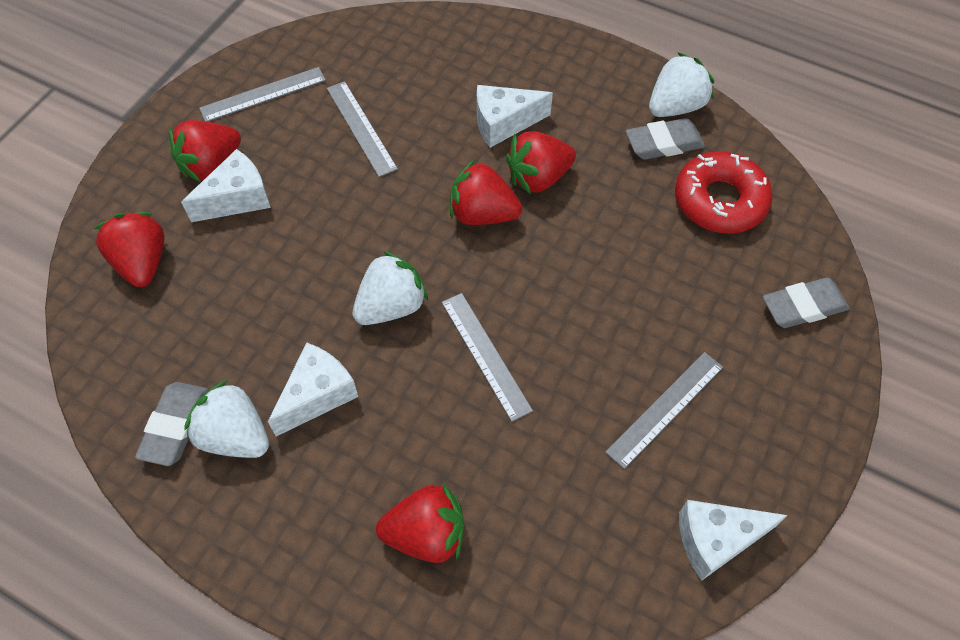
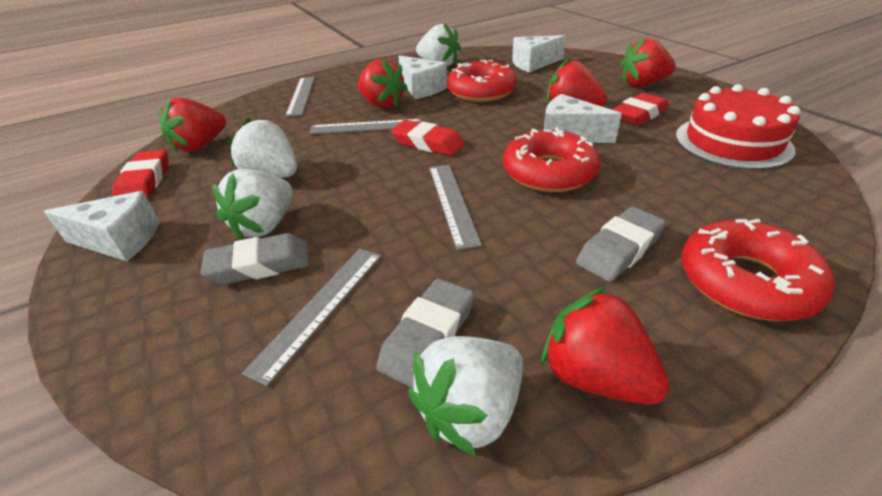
red cake: none = 0 -> [676,84,801,170] = 1
red donut: [675,151,773,234] = 1 -> [447,60,517,102] [503,127,600,192] [681,219,835,321] = 3
red eraser: none = 0 -> [112,150,169,199] [391,120,465,156] [612,93,669,126] = 3
white strawberry: [184,380,269,458] [353,251,428,325] [649,52,714,117] = 3 -> [212,169,293,240] [227,117,297,178] [409,336,523,457] [416,23,461,66] = 4

